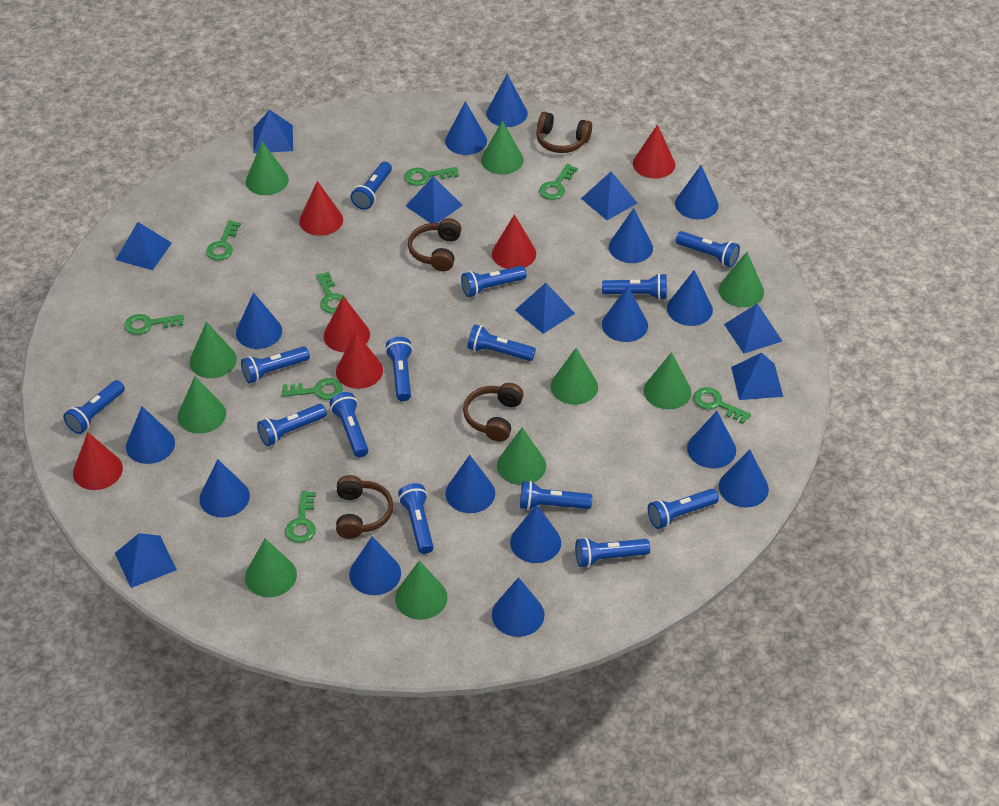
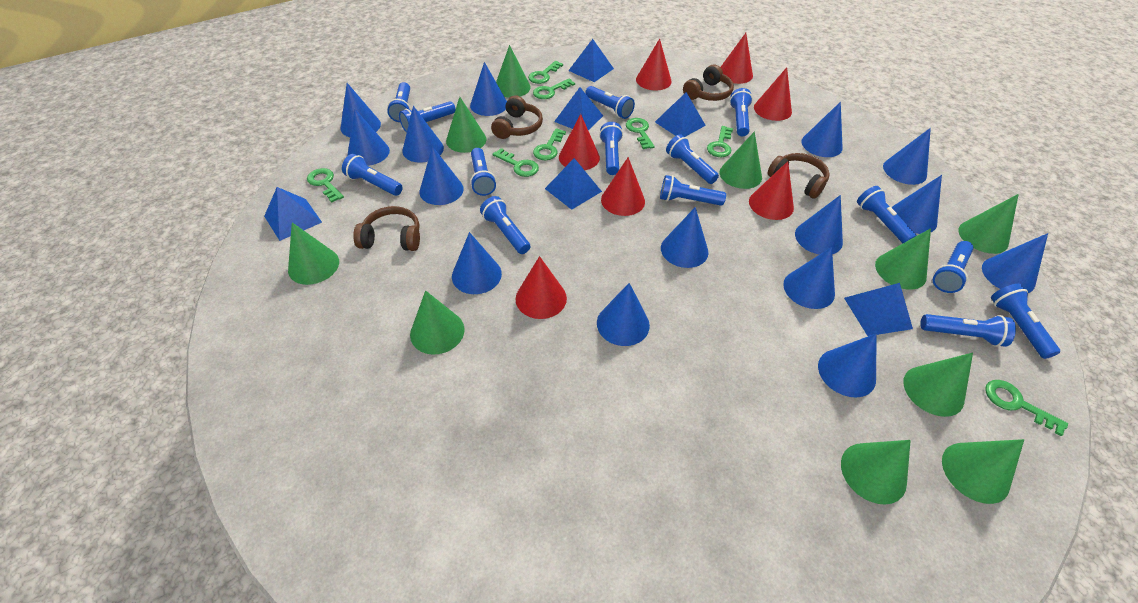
blue pyramid: [115,533,177,588] [116,222,172,270] [253,110,293,153] [406,176,463,223] [515,283,575,334] [581,172,637,220] [724,303,782,353] [731,353,783,400] = 8 -> [264,187,322,241] [545,158,602,210] [554,87,603,130] [568,39,614,82] [655,92,706,137] [844,283,913,336] = 6
red cone: [73,432,123,490] [299,181,343,236] [324,296,370,352] [336,332,383,389] [492,214,536,269] [633,124,675,179] = 6 -> [516,256,567,319] [559,114,600,170] [601,157,645,216] [636,38,672,90] [720,33,753,84] [749,161,794,220] [754,67,792,121] = 7

